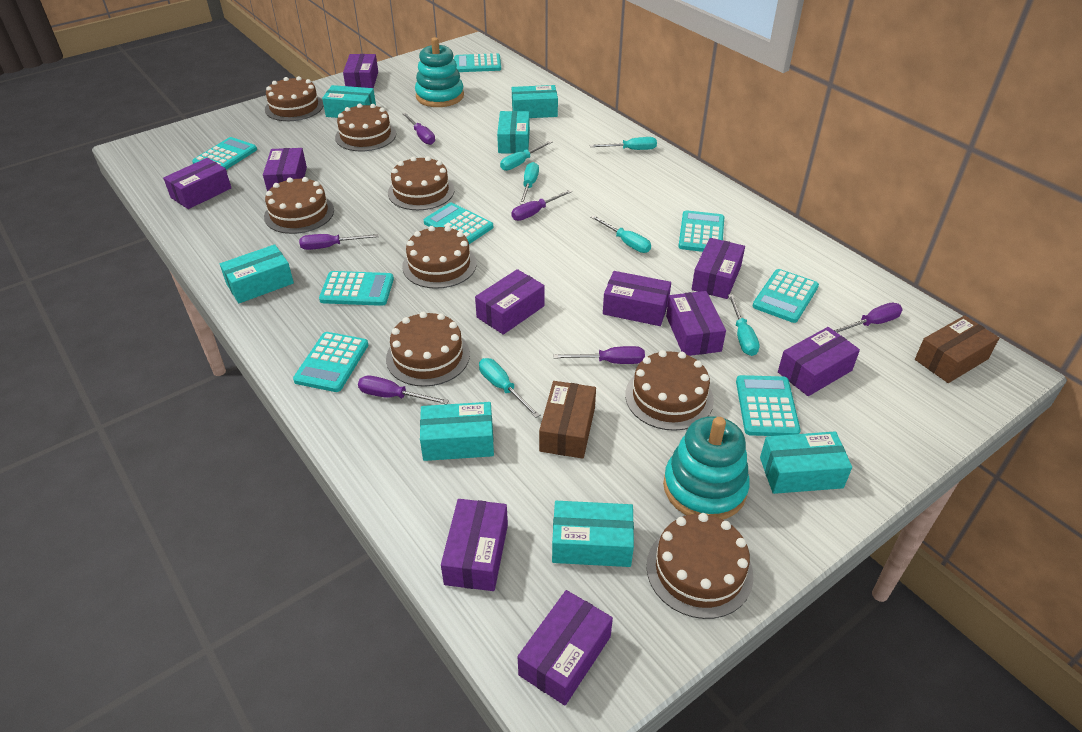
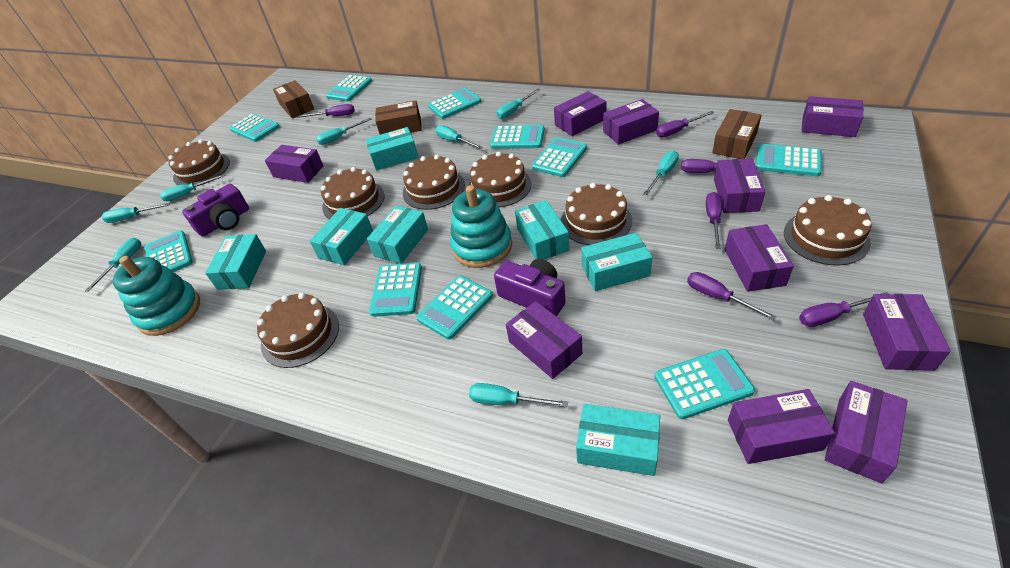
brown box: [539,381,596,459] [915,315,999,383] = 2 -> [273,80,314,118] [375,100,422,135] [712,109,761,159] = 3
brown cake: [264,177,334,234] [265,76,323,121] [335,104,396,151] [386,312,470,387] [388,156,454,210] [402,226,477,289] [625,350,714,431] [646,513,753,619] = 8 -> [168,140,230,186] [257,293,339,368] [321,167,385,219] [403,155,465,210] [468,152,531,207] [561,183,632,245] [784,195,872,266] = 7
purple camera: none = 0 -> [182,184,249,237] [494,259,566,316] = 2
turquoise calculator: [192,137,257,170] [293,332,368,392] [319,271,394,306] [424,203,493,244] [454,53,501,72] [678,210,724,252] [736,375,801,436] [753,269,819,323] = 8 -> [145,231,193,273] [230,114,280,142] [326,75,372,102] [369,263,422,317] [416,276,493,340] [428,88,481,119] [490,125,545,149] [532,137,587,177] [655,349,755,419] [756,144,822,176] = 10
turquoise screwdriver: [479,358,540,418] [500,141,553,171] [519,162,539,204] [590,137,657,150] [591,215,651,253] [728,294,760,356] = 6 -> [85,238,141,292] [102,203,170,223] [160,174,226,201] [316,117,372,145] [435,125,483,149] [469,383,568,407] [496,89,541,119] [643,151,679,195] = 8

